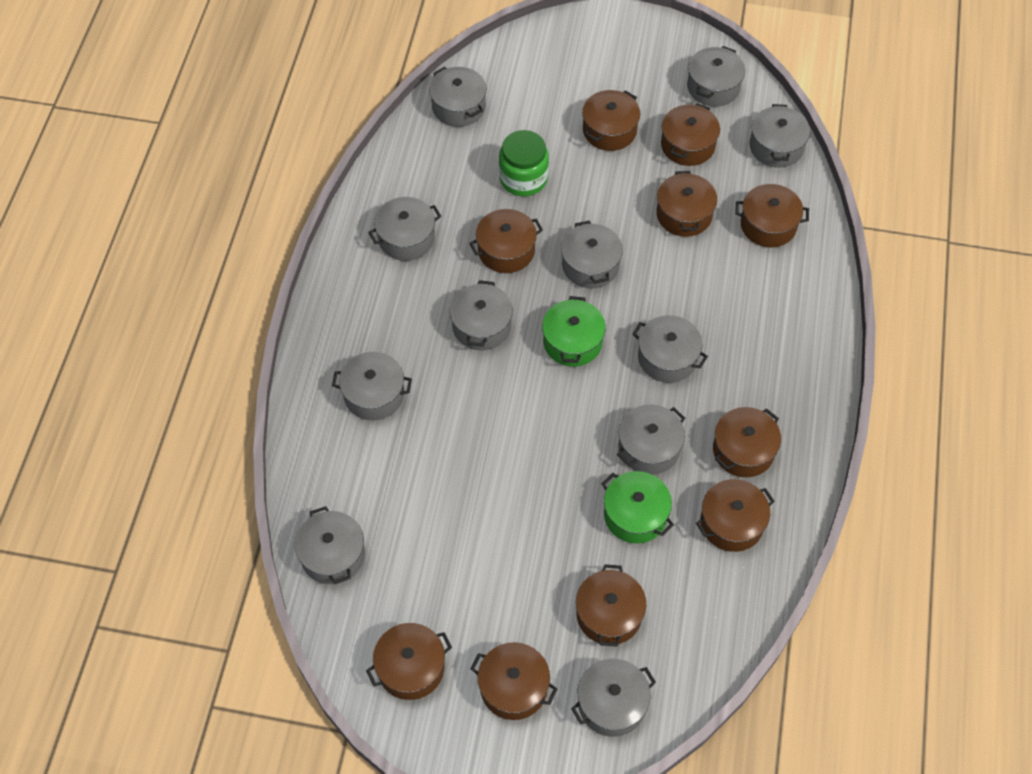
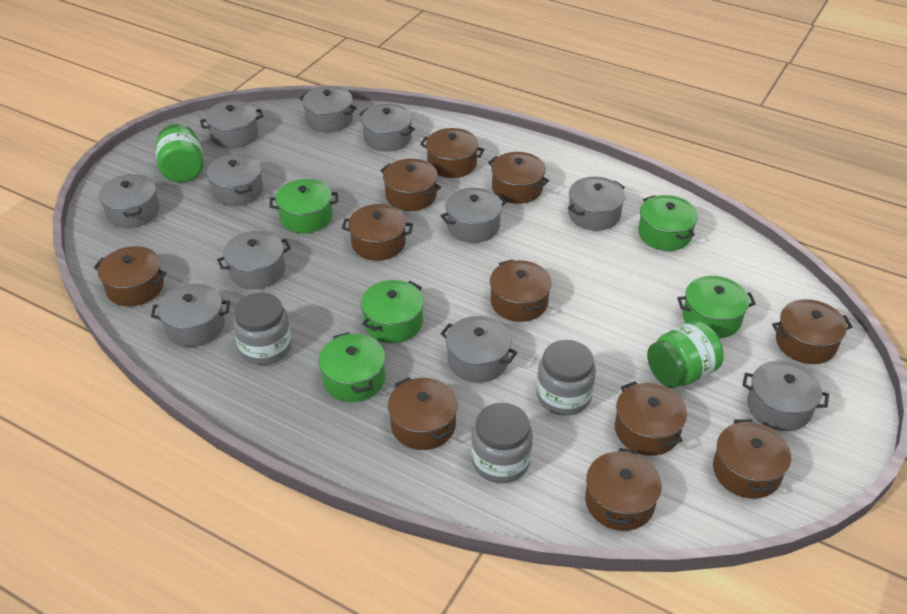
brown pot: [366,623,452,700] [469,209,543,273] [471,642,557,720] [576,564,647,647] [582,90,640,151] [656,171,717,237] [661,103,720,166] [696,479,775,552] [713,407,781,477] [735,184,809,248] = 10 -> [94,246,167,306] [342,204,413,261] [380,159,441,211] [388,377,458,450] [420,128,485,178] [488,152,549,204] [490,259,552,322] [585,448,662,531] [615,381,687,456] [713,419,791,499] [772,299,853,364] = 11
green jar: [499,130,549,196] = 1 -> [155,124,204,182] [647,321,724,388] = 2
green pot: [542,296,606,367] [602,471,674,543] = 2 -> [270,179,338,233] [319,332,385,402] [361,280,424,343] [638,195,698,251] [677,276,756,338] = 5
grey jar: none = 0 -> [233,293,292,365] [471,403,533,483] [536,340,596,416] = 3

